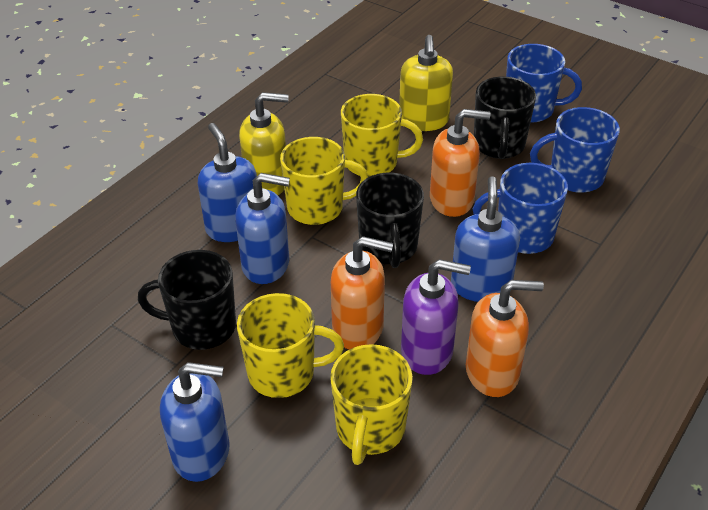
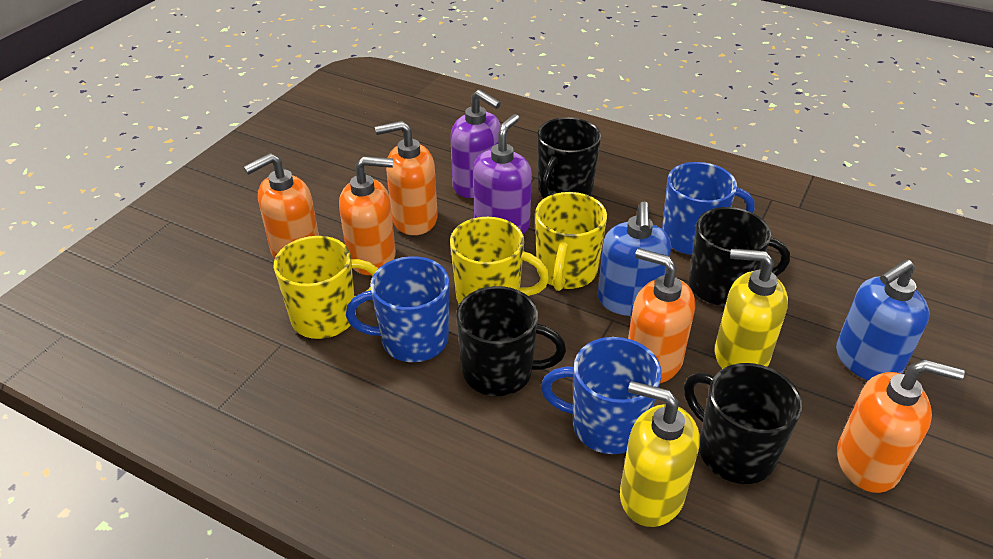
black mug: [138,250,236,350] [356,173,424,268] [474,76,536,159] = 3 -> [456,286,566,396] [537,117,601,199] [684,363,802,484] [689,207,790,306] = 4
blue soap dispenser: [160,362,230,482] [198,123,257,242] [235,173,290,284] [451,176,520,302] = 4 -> [598,201,671,316] [836,259,929,381] = 2
orange soap dispenser: [331,236,393,350] [430,109,491,217] [466,280,544,397] = 3 -> [244,153,319,259] [339,156,396,275] [375,121,438,235] [628,248,695,383] [837,359,964,493] = 5
purple soap dispenser: [401,259,471,375] = 1 -> [450,89,501,198] [473,114,532,234] = 2
yellow mug: [237,293,344,398] [280,137,368,225] [330,344,413,465] [341,94,423,177] = 4 -> [274,236,378,339] [450,217,549,304] [535,192,607,291] = 3

